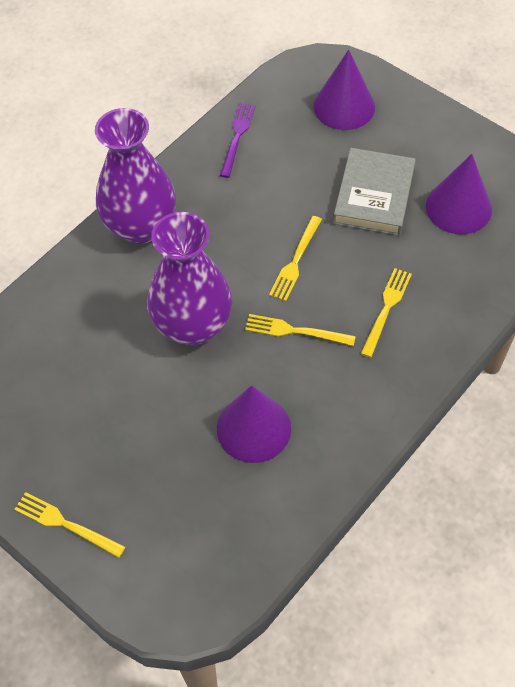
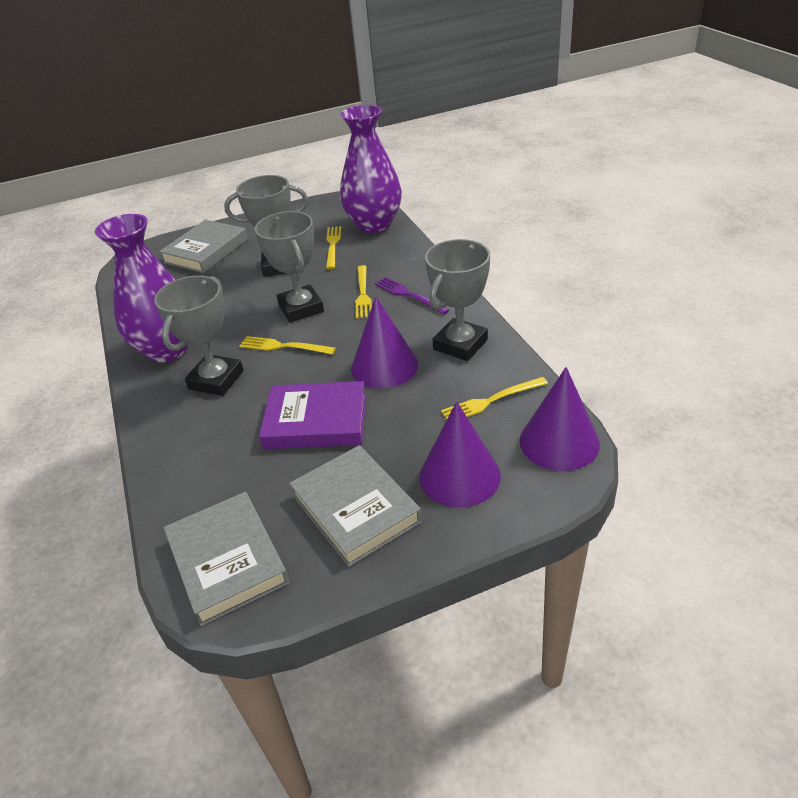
grey book: [333,148,416,236] = 1 -> [159,220,248,273] [163,492,289,626] [289,445,422,567] = 3
grey trophy: none = 0 -> [154,275,244,396] [224,175,308,276] [255,211,324,323] [425,239,490,361] = 4
purple book: none = 0 -> [259,381,366,449] = 1

